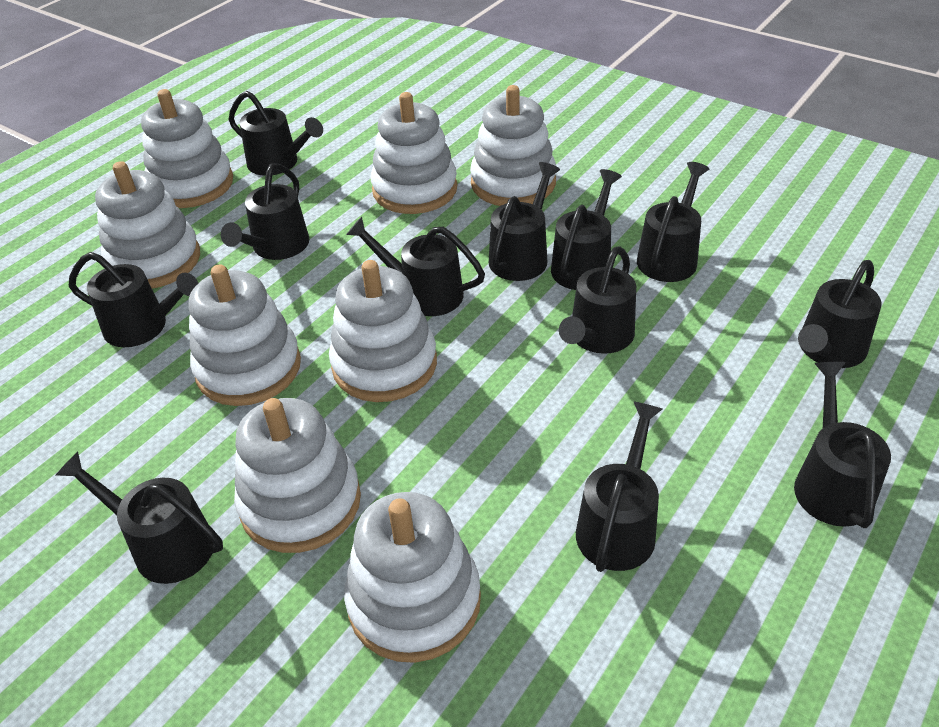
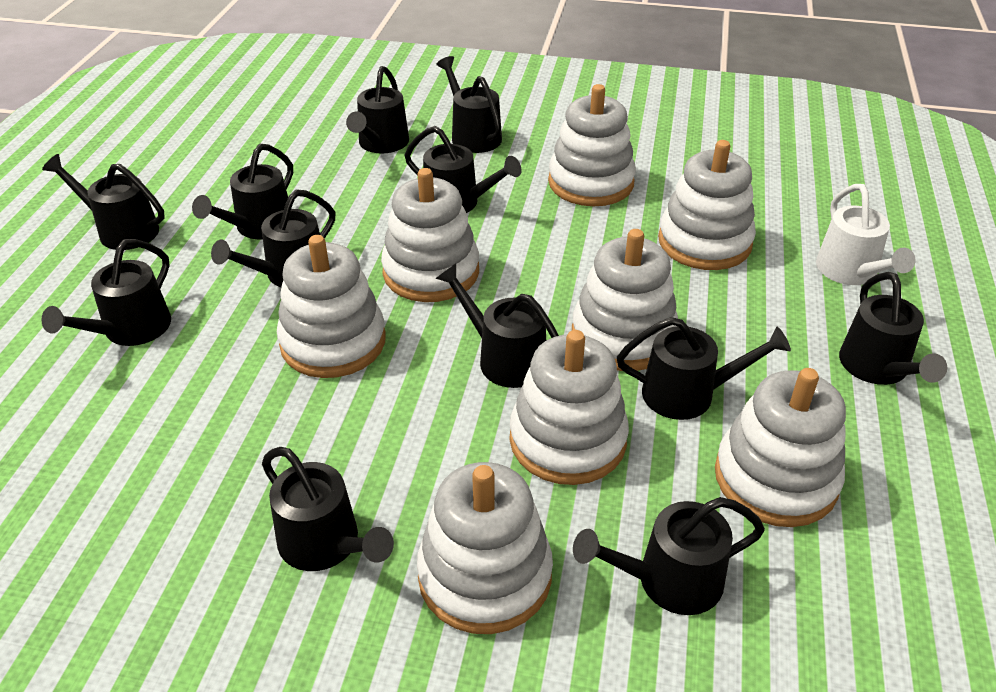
white watering can: none = 0 -> [816,184,916,285] = 1

